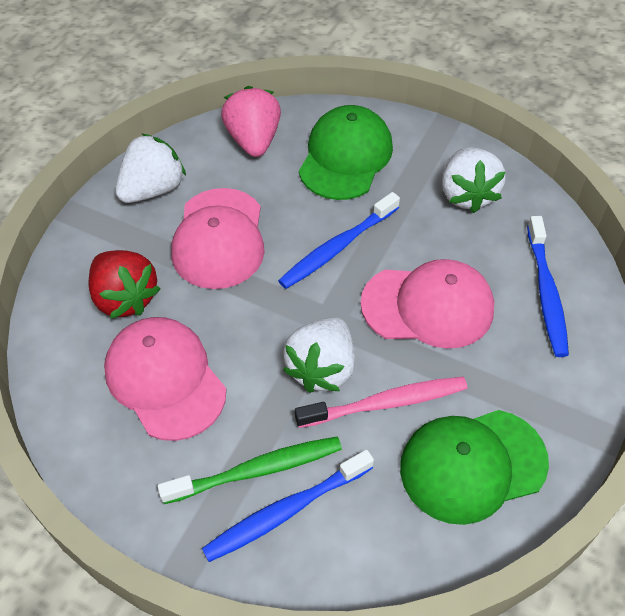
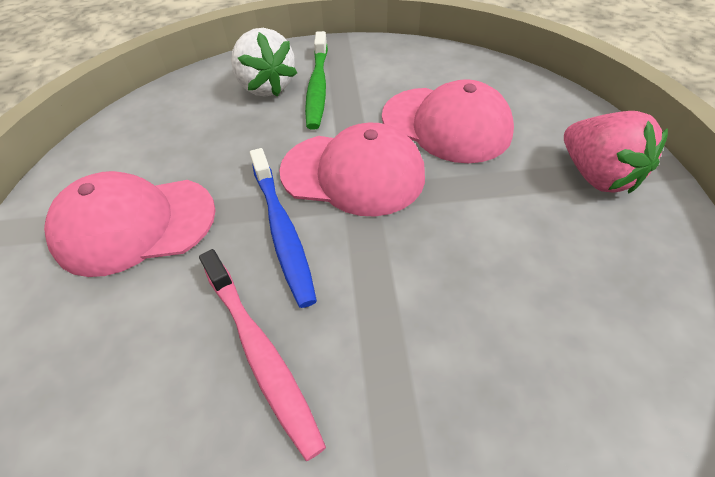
blue toothbrush: [202,450,374,562] [278,192,400,289] [527,216,569,357] = 3 -> [250,148,317,308] = 1
green cap: [299,105,393,200] [400,410,549,525] = 2 -> none = 0
red strawberry: [89,250,160,319] = 1 -> none = 0
white strawberry: [115,133,186,203] [283,317,355,393] [442,147,506,213] = 3 -> [231,28,297,97] = 1

